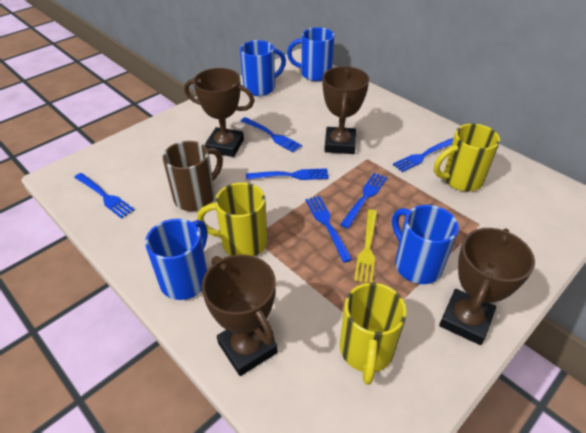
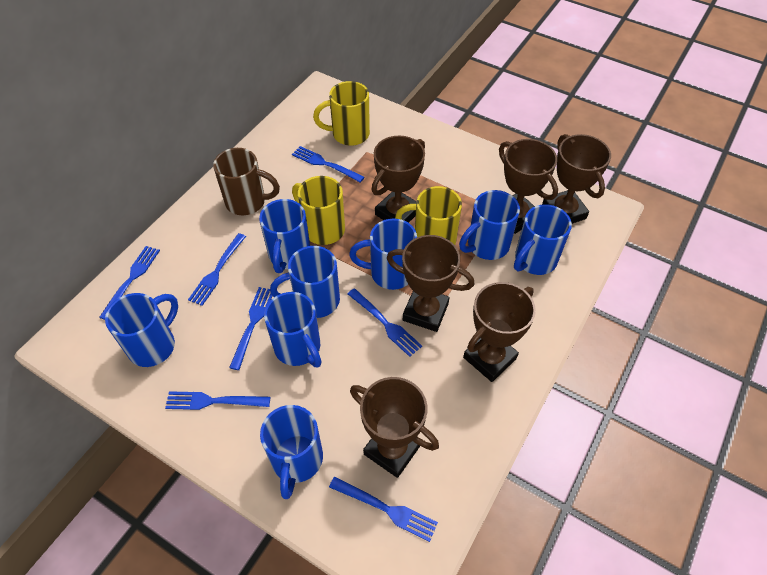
blue fork: [74,173,134,219] [241,117,302,153] [246,168,329,180] [305,196,353,263] [340,173,387,229] [393,138,453,172] = 6 -> [99,246,160,320] [165,391,270,410] [188,233,246,306] [229,287,272,370] [292,146,364,182] [329,476,438,542] [348,288,422,357] = 7
blue mug: [145,219,207,300] [240,40,286,96] [287,27,334,81] [392,205,459,284] = 4 -> [105,293,178,367] [259,199,310,273] [260,405,323,499] [264,292,322,368] [270,246,340,318] [349,218,417,290] [459,190,520,260] [514,204,572,275] = 8
brown trophy: [184,68,255,157] [202,254,278,376] [323,67,369,154] [439,228,535,345] = 4 -> [350,377,439,478] [372,135,425,223] [387,235,474,332] [463,282,536,382] [499,139,558,234] [542,134,611,224] = 6
yellow fork: [354,209,377,283] = 1 -> none = 0

